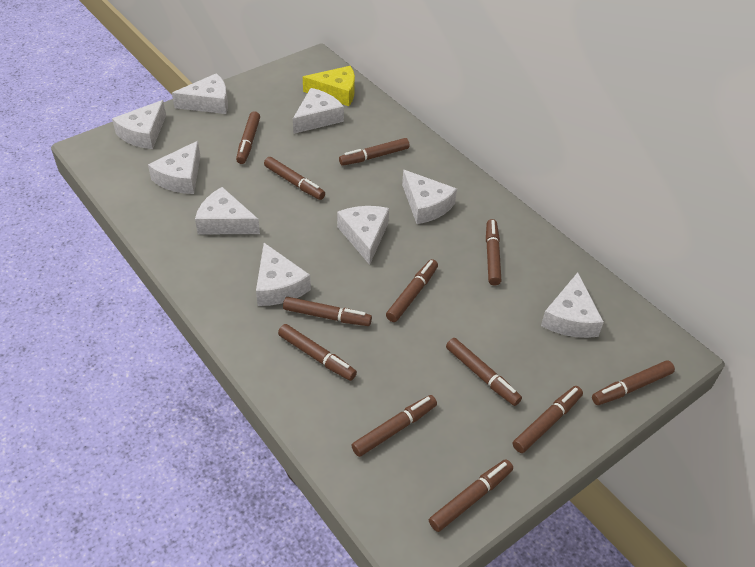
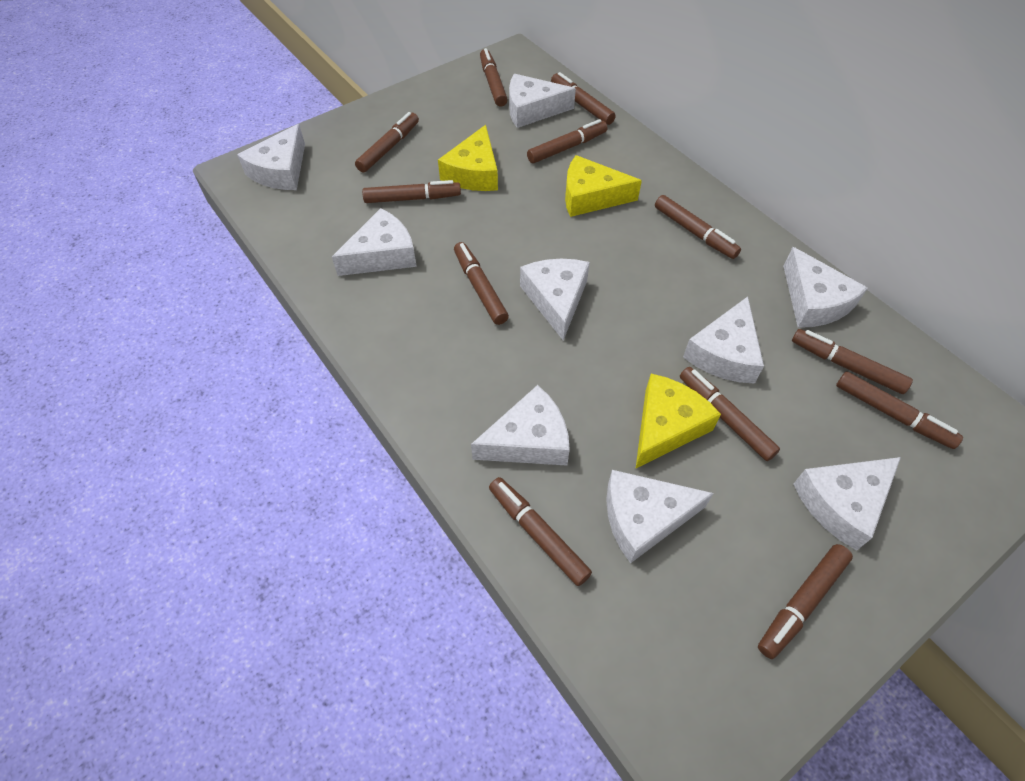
yellow cheese: [303,66,355,106] = 1 -> [438,125,498,191] [565,155,642,217] [636,374,721,468] = 3

